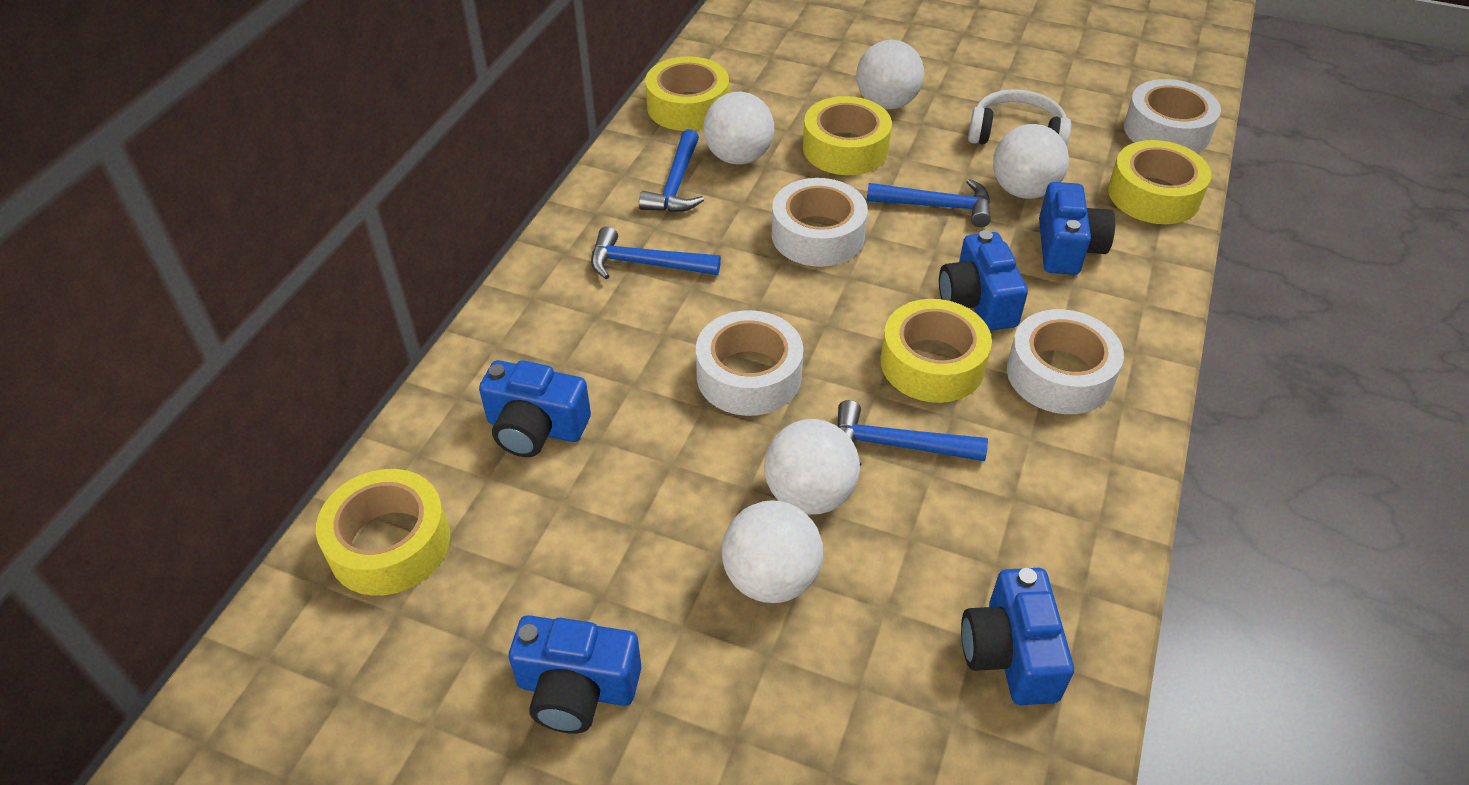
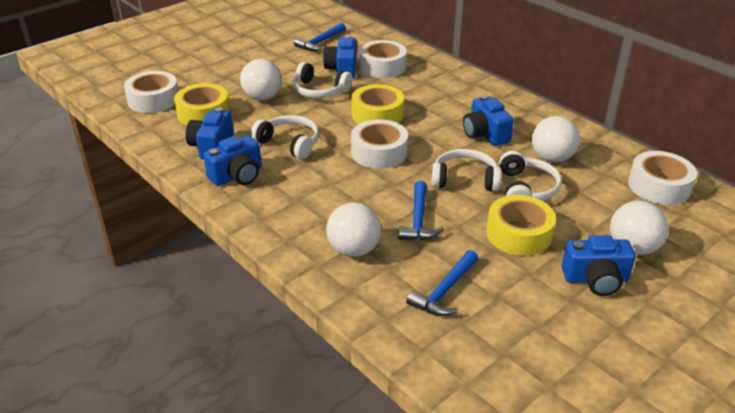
blue hammer: [591,226,721,279] [639,129,704,212] [838,400,988,466] [867,179,991,227] = 4 -> [294,22,346,51] [398,181,444,240] [406,250,479,316] = 3
white ball: [703,92,774,165] [722,500,823,603] [764,419,860,515] [856,40,924,109] [993,124,1069,199] = 5 -> [240,59,282,101] [326,202,381,257] [532,116,580,163] [610,201,668,255] = 4
white headphones: [968,89,1071,146] = 1 -> [251,115,319,159] [292,62,352,98] [431,149,501,191] [499,151,562,201] = 4
yellow tape: [316,469,450,596] [645,56,729,131] [803,96,892,175] [881,299,992,403] [1108,140,1211,224] = 5 -> [174,83,230,125] [351,84,404,124] [486,195,556,256] = 3

